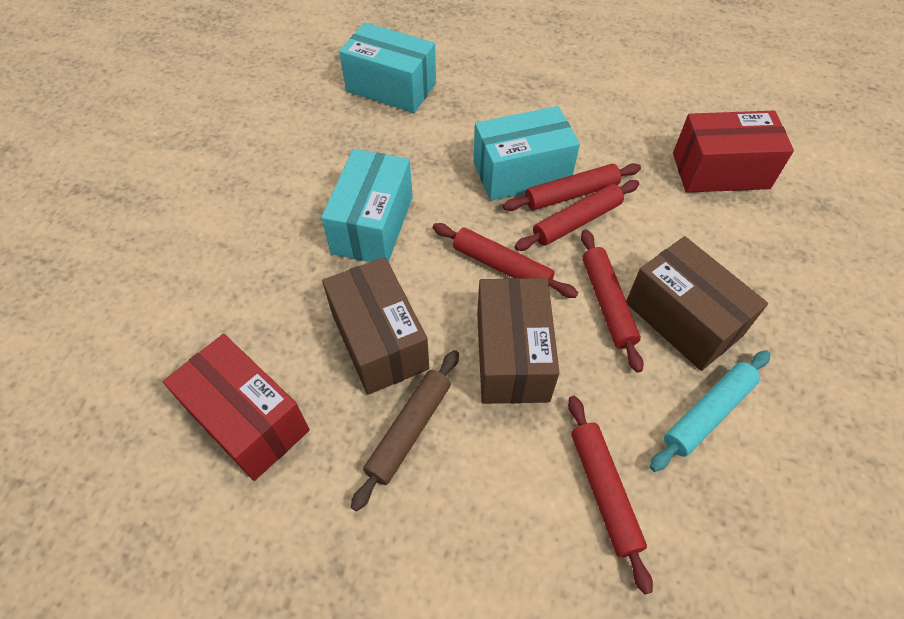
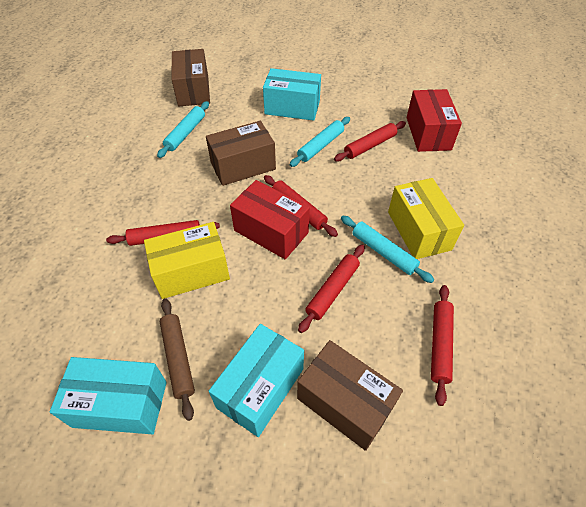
turquoise rolling pin: [650,350,770,472] = 1 -> [157,101,209,158] [290,117,350,167] [341,216,434,283] = 3
yellow box: none = 0 -> [144,222,230,299] [388,178,464,259] = 2

